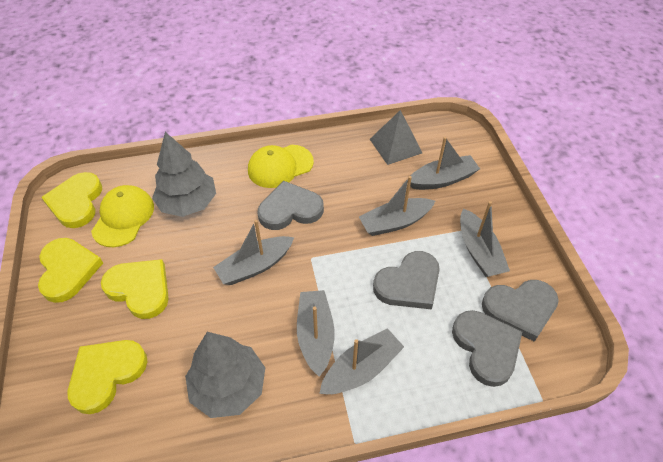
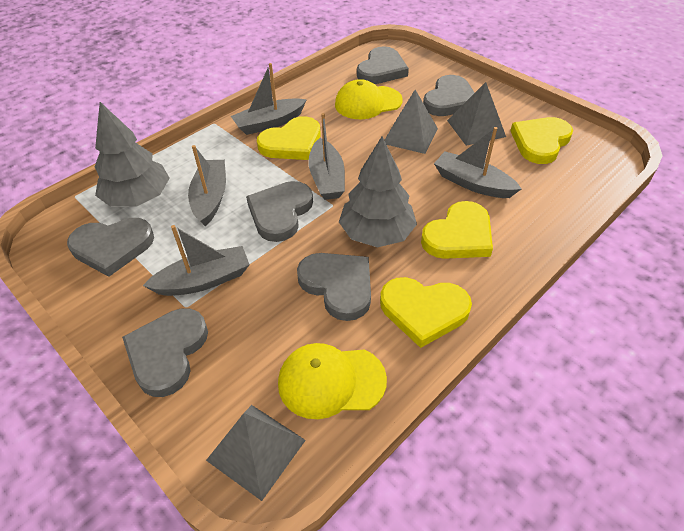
grey boat: [213,220,294,285] [297,290,335,377] [319,328,404,394] [359,176,435,236] [410,137,480,190] [460,201,510,277] = 6 -> [143,225,250,296] [188,145,226,226] [231,63,307,135] [308,113,345,200] [434,127,522,198] = 5
grey heart: [258,181,324,230] [373,251,440,309] [452,310,522,387] [482,280,559,342] = 4 -> [67,218,154,277] [122,308,208,397] [246,181,313,242] [297,253,371,321] [357,46,409,84] [423,75,475,116] = 6
grey pyramid: [370,110,422,165] = 1 -> [206,405,306,501] [385,90,438,154] [447,82,506,146] = 3

